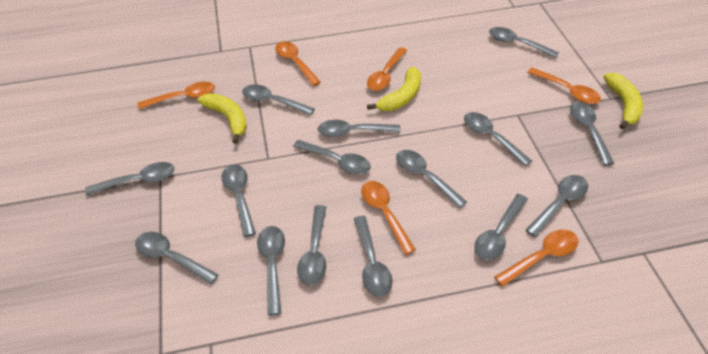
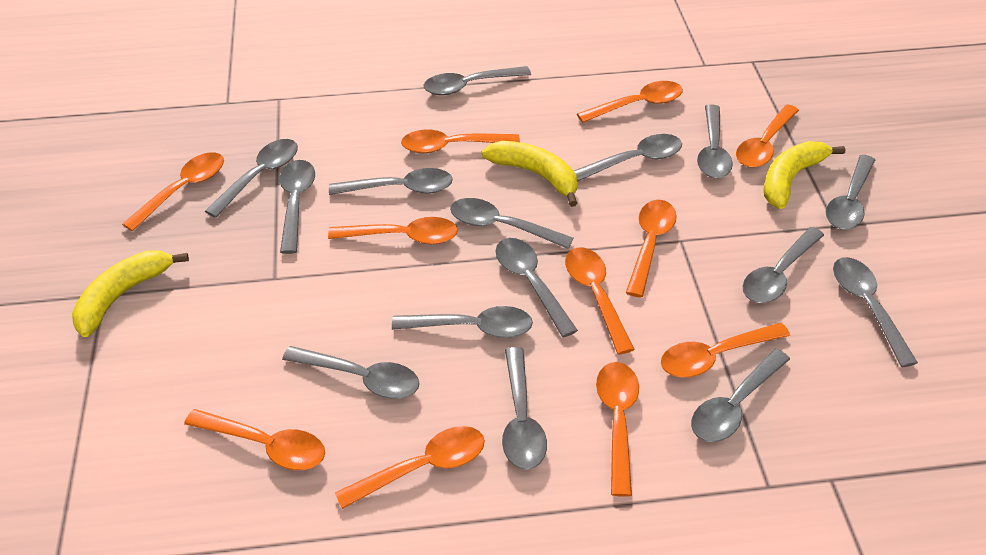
orange spoon: [137,82,215,109] [275,41,321,86] [361,181,416,255] [367,47,407,91] [494,230,579,287] [527,68,601,104] = 6 -> [122,152,224,232] [184,409,325,470] [328,217,458,244] [335,426,485,509] [401,130,520,153] [565,247,635,354] [577,81,683,123] [596,362,639,497] [626,200,677,297] [661,323,790,377] [736,104,799,168] = 11

